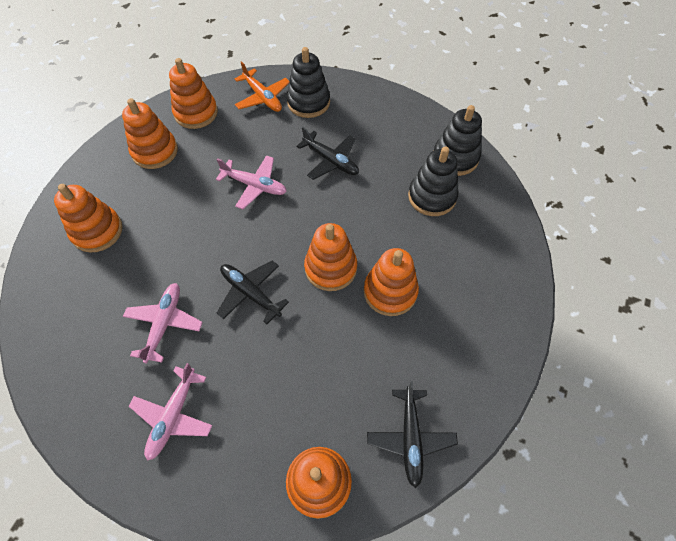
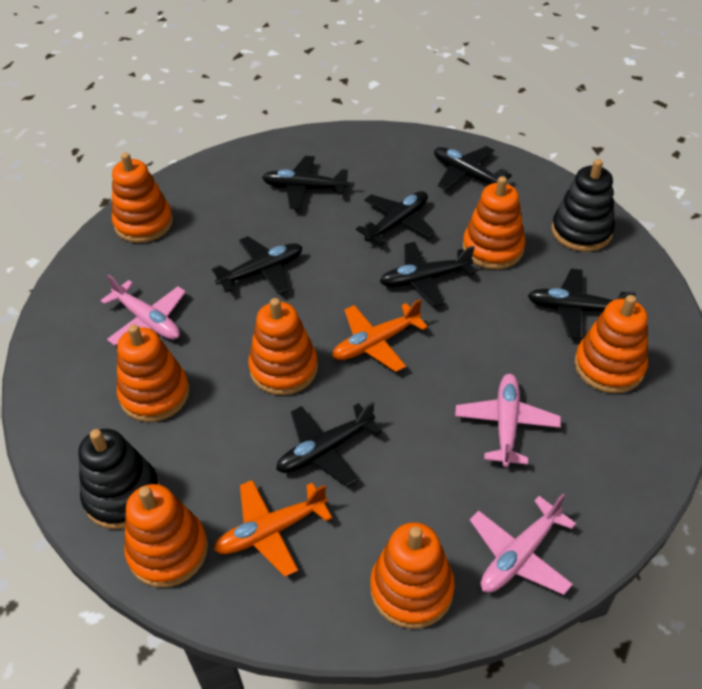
black plane: [217,261,289,324] [296,127,359,180] [367,382,458,488] = 3 -> [212,236,303,294] [262,156,349,209] [276,401,382,487] [356,191,435,246] [379,242,476,306] [434,146,512,190] [528,269,636,339] = 7
black stacking toy: [287,47,330,118] [408,147,459,216] [434,105,482,176] = 3 -> [78,429,160,529] [552,159,615,252] = 2
orange plane: [235,61,290,112] = 1 -> [214,480,332,577] [332,299,428,372] = 2
orange stacking toy: [54,184,123,253] [122,98,178,169] [169,58,218,129] [286,447,352,519] [304,223,357,291] [364,248,419,316] = 6 -> [112,153,173,243] [117,324,190,422] [124,484,208,588] [248,298,318,395] [370,522,455,629] [463,176,525,269] [574,295,648,393] = 7

